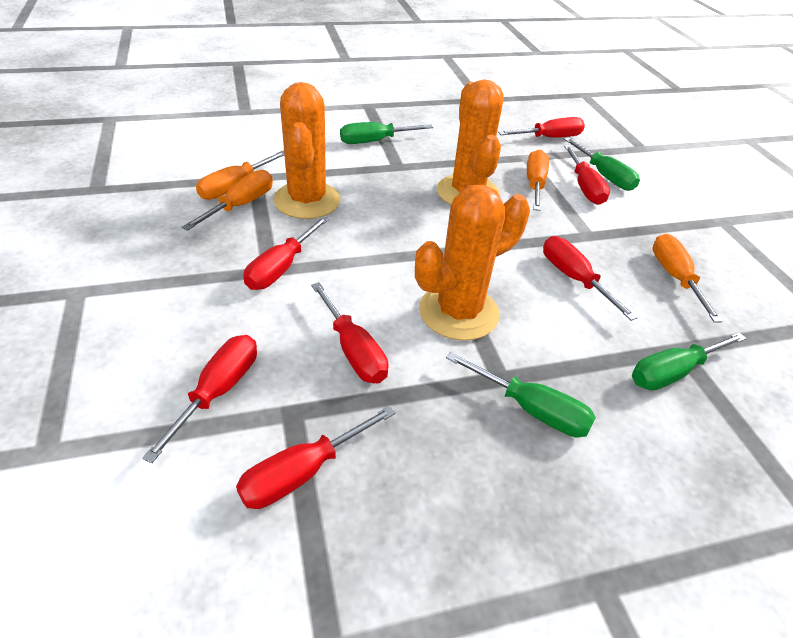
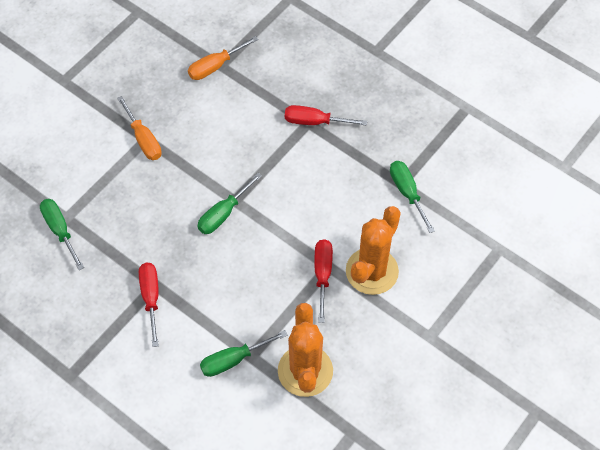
orange cactus: [273,82,341,219] [415,185,530,341] [437,79,504,205] = 3 -> [278,303,333,397] [346,206,401,295] = 2
orange screwdriver: [182,170,273,231] [196,151,284,200] [527,150,549,211] [652,234,723,323] = 4 -> [117,96,162,160] [188,36,258,80] = 2
red screwdriver: [142,335,257,463] [236,406,396,509] [243,216,329,290] [311,282,389,383] [498,117,585,138] [543,236,638,321] [564,145,610,205] = 7 -> [139,263,159,347] [285,105,367,126] [314,239,333,323] = 3

